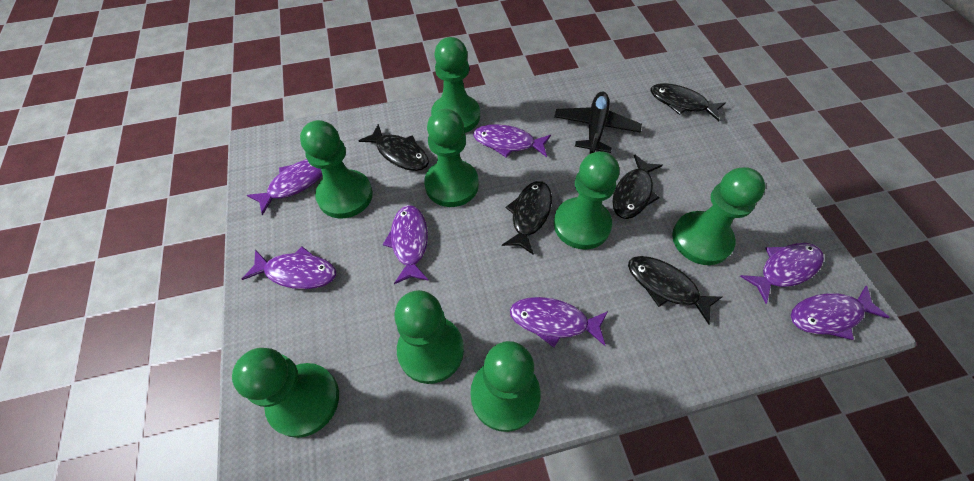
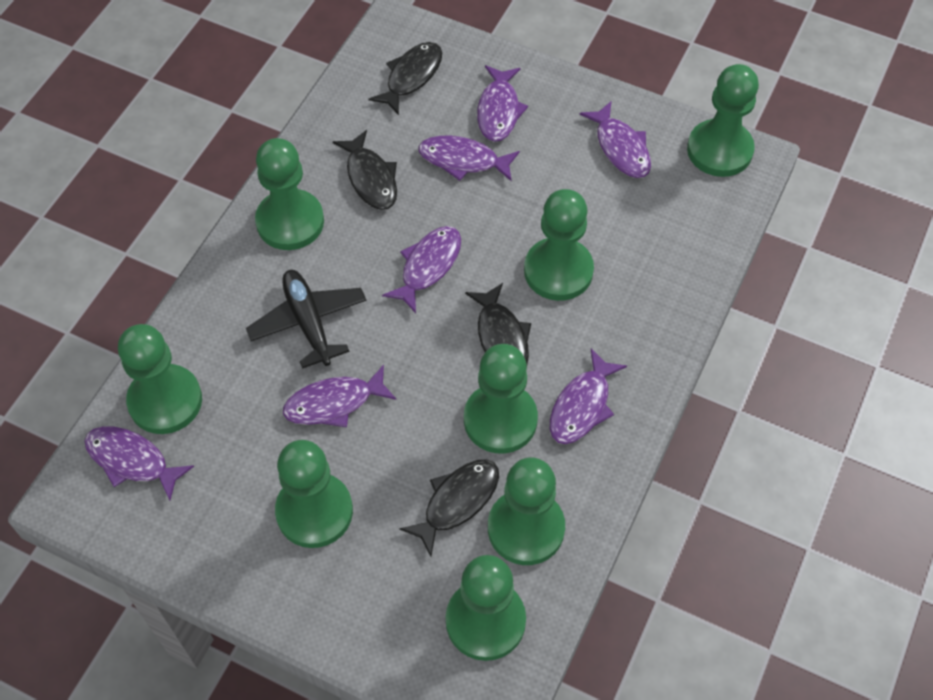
black fish: [359,124,429,171] [502,181,552,255] [612,154,663,219] [628,256,723,325] [651,83,726,121] = 5 -> [333,130,397,210] [369,42,442,115] [399,460,499,556] [465,283,531,364] = 4

